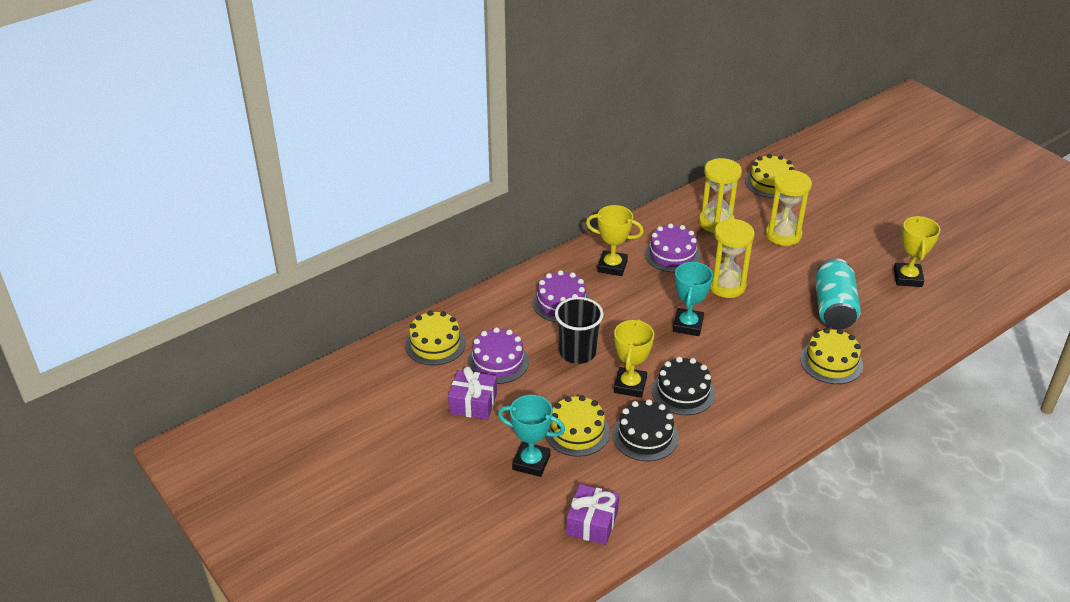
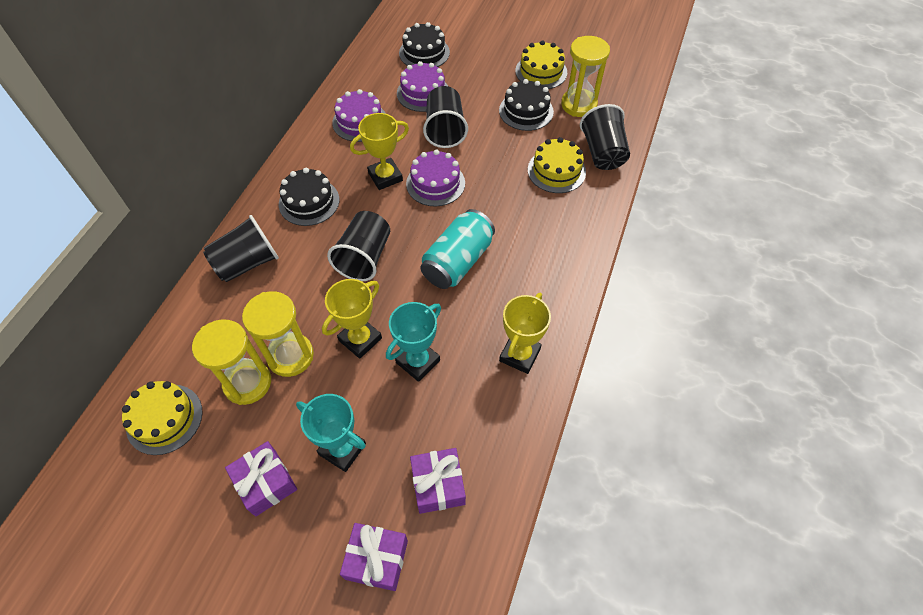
black cake: [613,399,678,461] [652,357,715,415] = 2 -> [279,168,339,226] [399,22,450,67] [499,79,554,131] = 3
black cup: [555,297,604,364] = 1 -> [203,215,279,282] [327,211,390,281] [423,86,468,148] [580,104,630,170] = 4
purple gift: [448,366,497,420] [566,484,619,545] = 2 -> [225,441,297,516] [340,523,408,591] [410,448,466,514] = 3
yellow cake: [405,311,466,365] [545,395,610,457] [745,154,795,198] [800,328,863,384] = 4 -> [122,381,203,455] [515,40,567,89] [528,137,586,193] = 3

